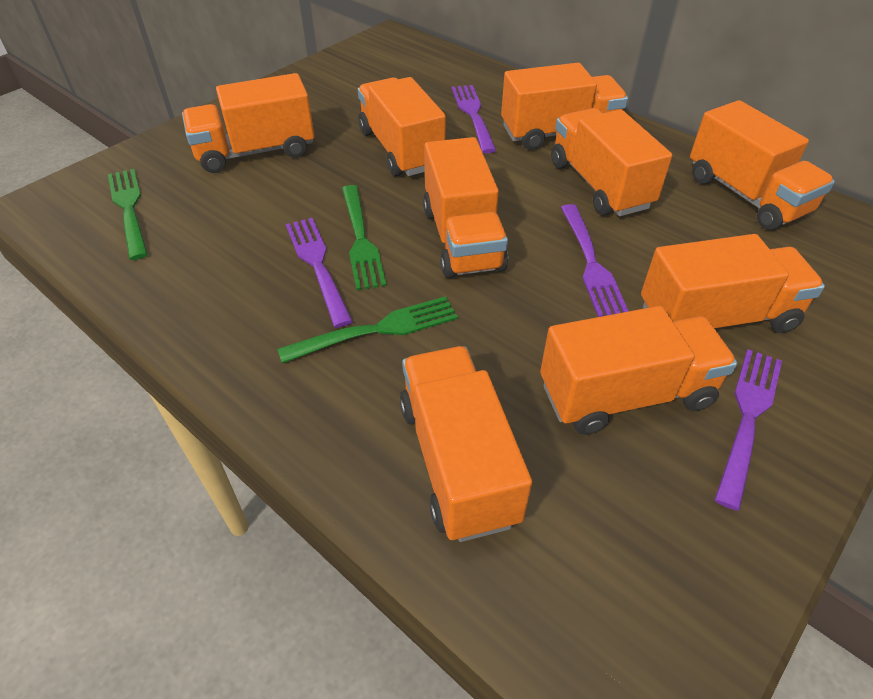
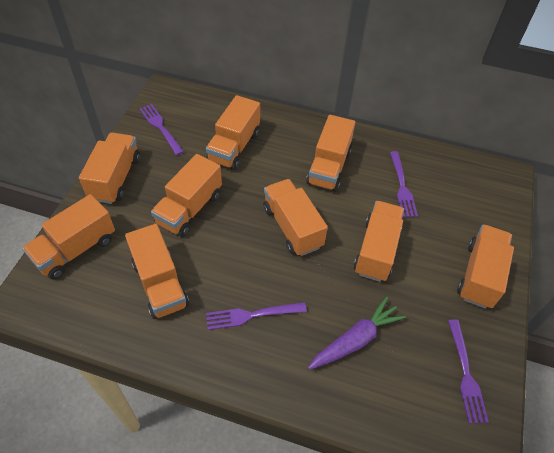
green fork: [108,169,148,260] [277,296,458,363] [342,185,386,290] = 3 -> none = 0
purple carrot: none = 0 -> [308,297,406,370] = 1

